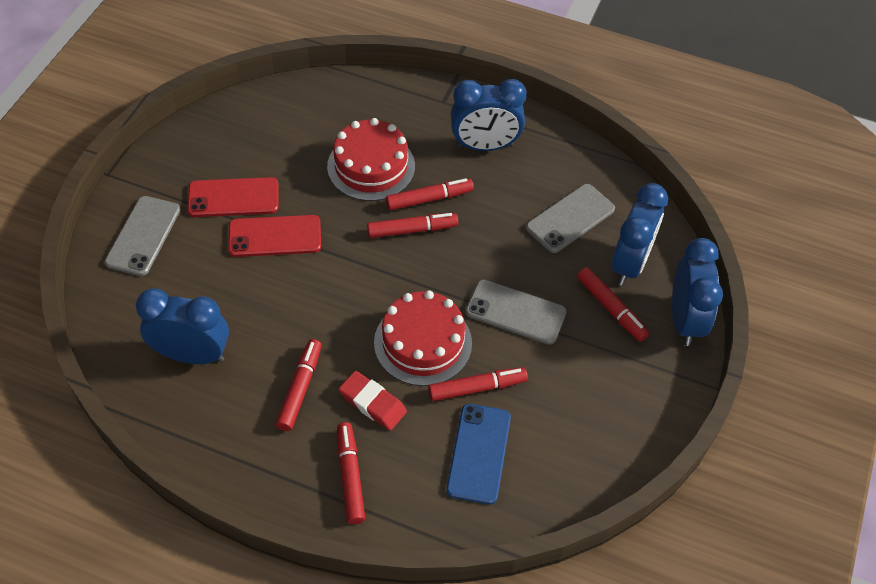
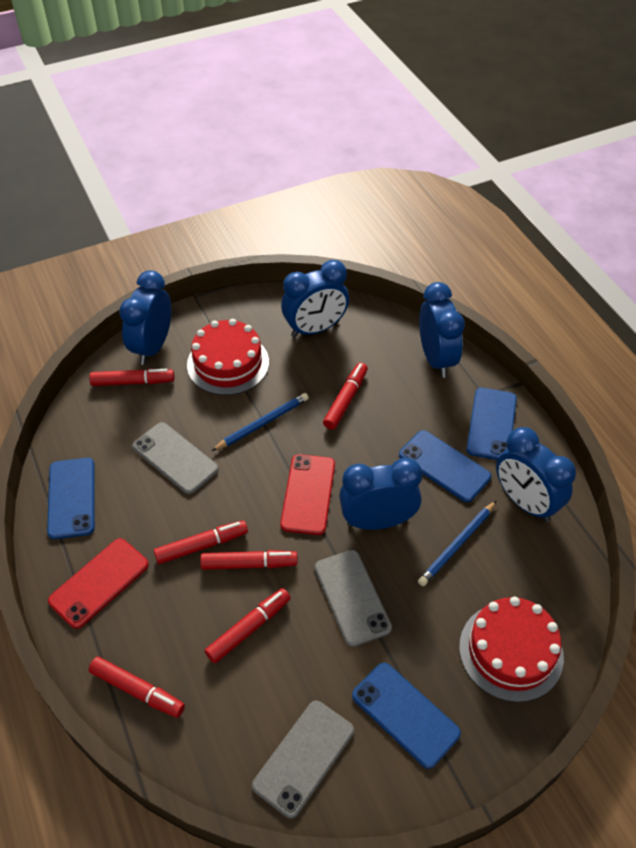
blue clock: [136,289,229,364] [451,79,527,151] [611,183,668,286] [672,238,723,346] = 4 -> [119,270,171,365] [281,260,349,338] [339,458,422,530] [419,282,465,378] [496,427,576,522] = 5
blue pencil: none = 0 -> [212,393,309,451] [418,500,497,586] = 2
blue phone: [446,404,511,504] = 1 -> [47,458,95,539] [352,663,461,769] [399,430,491,502] [466,388,517,460] = 4
red eraser: [339,371,407,430] = 1 -> none = 0

